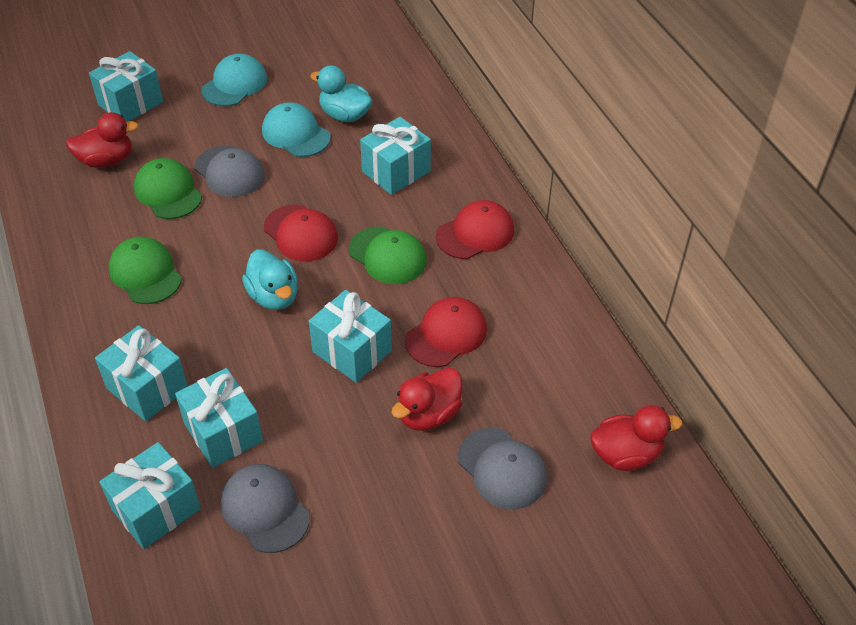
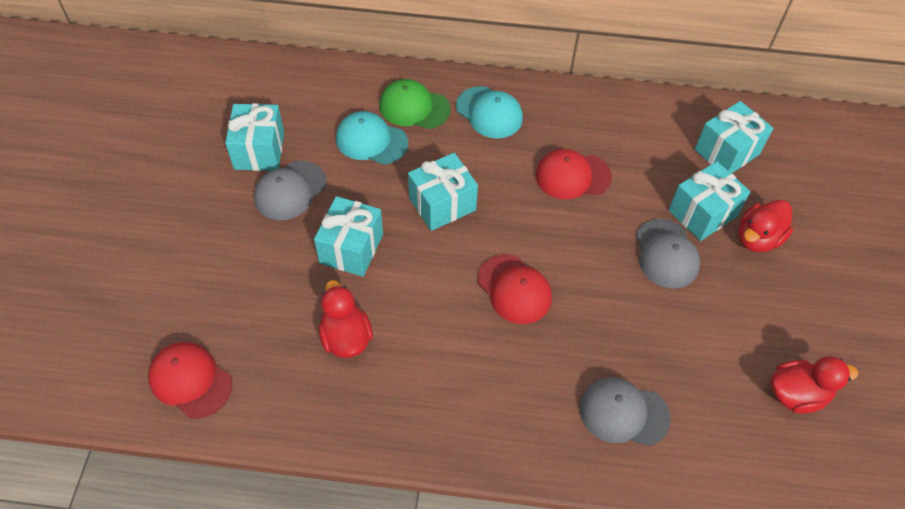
green cap: [109,237,182,304] [134,158,202,219] [349,226,427,284] = 3 -> [379,79,451,129] = 1
turquoise duck: [242,249,298,310] [310,65,372,122] = 2 -> none = 0
turquoise gift: [89,51,163,122] [95,325,188,422] [99,442,201,549] [175,368,263,468] [309,290,392,383] [360,117,431,195] = 6 -> [225,103,284,171] [314,196,383,277] [408,153,478,231] [669,161,750,241] [695,101,773,174] = 5

